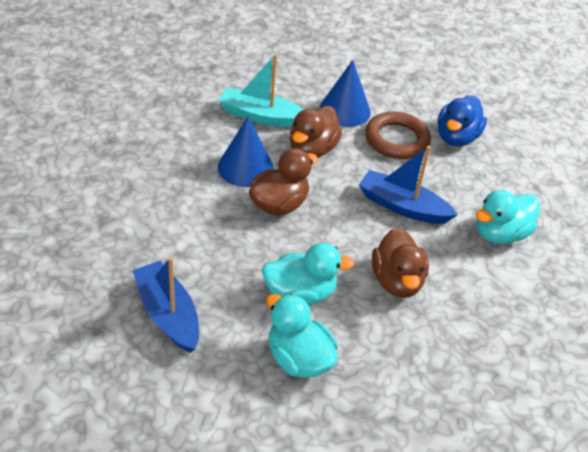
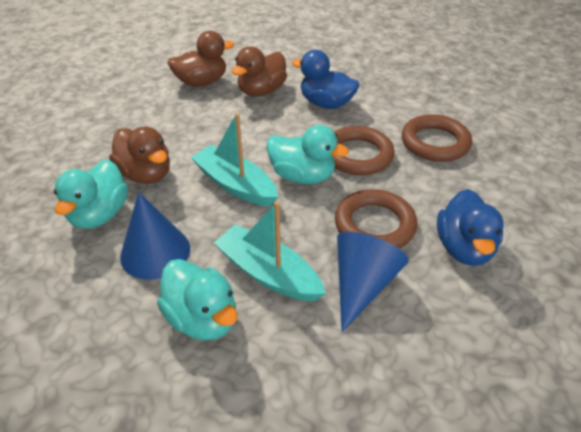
blue boat: [133,257,199,353] [359,146,458,224] = 2 -> none = 0
blue duck: [437,95,487,146] = 1 -> [292,50,359,109] [437,189,504,266] = 2
brown ring: [365,111,431,159] = 1 -> [332,126,395,175] [335,189,417,248] [402,114,472,162] = 3
turquoise boat: [219,54,304,127] = 1 -> [191,113,278,207] [214,202,326,301] = 2

